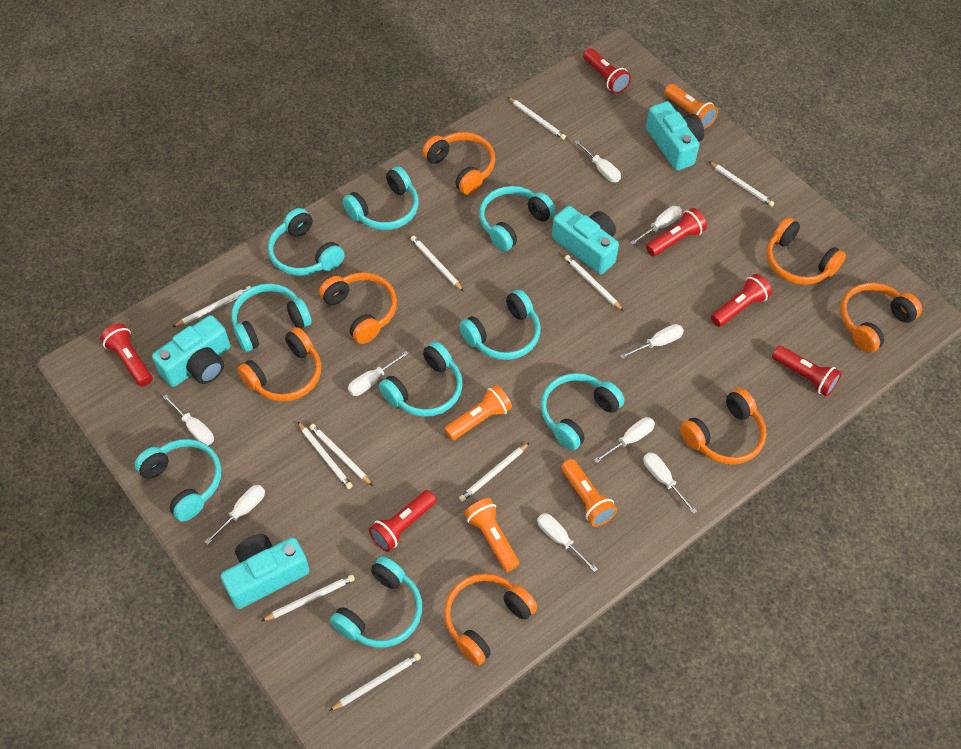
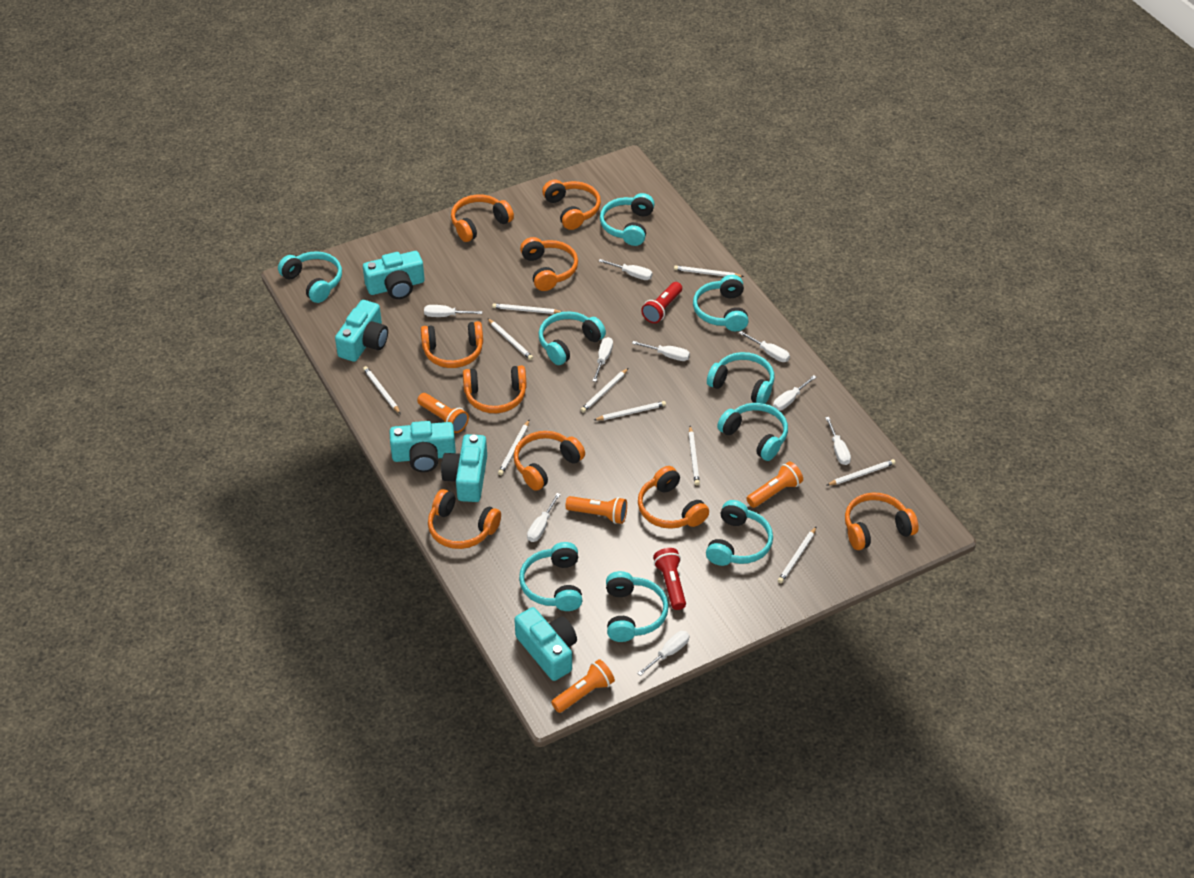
orange headphones: [238,327,321,402] [319,273,397,344] [422,132,495,195] [444,573,537,665] [680,388,766,465] [767,217,846,285] [840,283,922,353] = 7 -> [421,321,483,368] [428,489,501,549] [451,194,514,242] [463,365,527,413] [514,431,585,491] [520,237,578,291] [542,180,601,230] [638,466,709,529] [845,492,919,550] = 9
red flashlight: [100,324,152,387] [369,490,437,552] [583,48,631,94] [646,208,707,256] [711,274,772,327] [772,346,842,397] = 6 -> [641,282,682,323] [653,548,686,610] = 2
turquoise camera: [152,315,230,387] [221,534,310,609] [552,206,619,274] [646,101,704,171] = 4 -> [335,300,388,362] [363,251,425,299] [390,421,456,472] [441,434,487,502] [515,607,577,681] = 5

